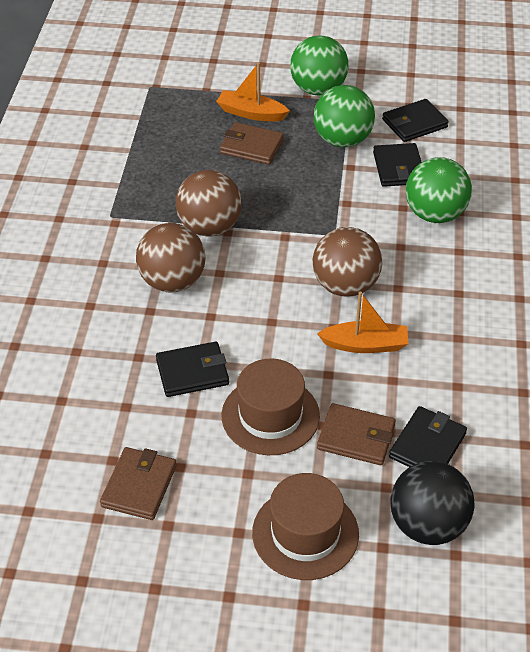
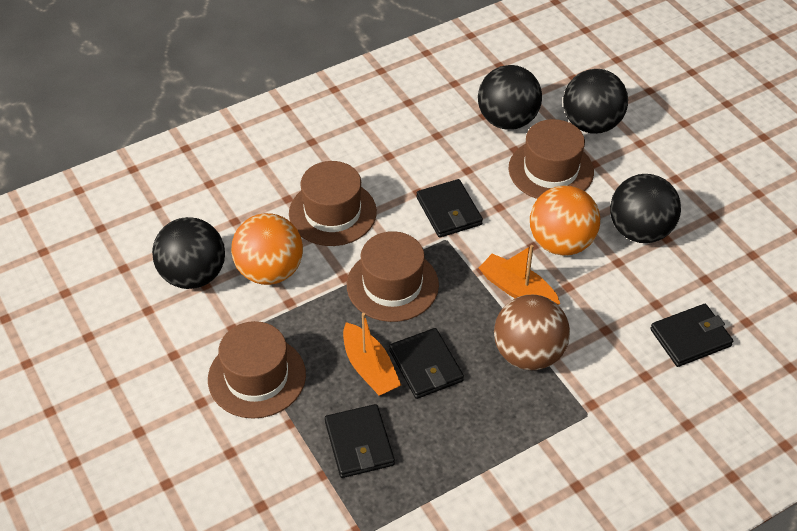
black ball: [390,461,475,545] = 1 -> [152,217,225,289] [478,65,542,130] [563,69,628,134] [610,174,681,243] = 4
brown ball: [136,223,205,292] [175,170,242,237] [313,227,382,297] = 3 -> [494,295,570,370] = 1
brown hat: [222,359,320,455] [252,473,359,580] = 2 -> [208,321,306,419] [289,161,377,246] [347,231,439,322] [509,119,594,199] = 4
brown wallet: [100,447,177,520] [220,122,284,165] [317,403,396,465] = 3 -> none = 0
green ball: [290,36,349,95] [314,85,375,147] [406,157,472,223] = 3 -> none = 0
orange ball: none = 0 -> [231,213,303,285] [530,186,600,256] = 2

